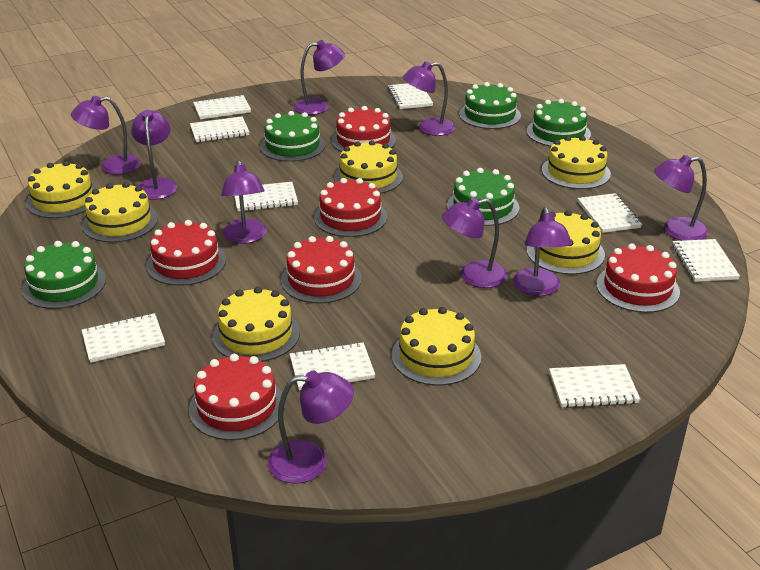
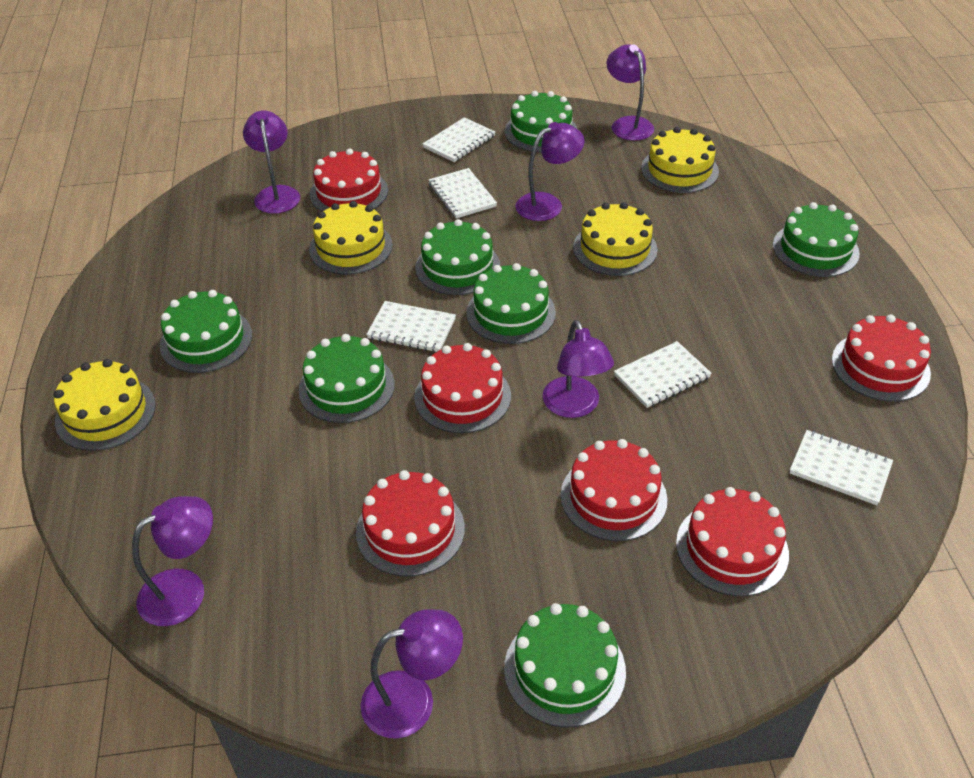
green cake: [22,241,106,309] [260,111,325,162] [447,168,520,226] [459,82,521,129] [527,99,591,147] = 5 -> [160,290,252,373] [298,334,395,423] [415,219,500,295] [466,263,556,344] [504,603,626,728] [505,91,577,152] [773,202,860,277] = 7
purple lamp: [71,96,141,175] [131,110,177,200] [221,160,267,244] [268,371,354,484] [294,40,345,115] [403,61,455,136] [442,197,507,288] [513,207,572,296] [654,155,709,241] = 9 -> [132,496,213,626] [243,110,300,214] [361,609,463,739] [515,122,585,221] [543,320,614,418] [606,44,654,141] = 6
white notebook: [82,313,165,363] [190,116,249,142] [193,94,251,119] [235,182,298,211] [290,342,375,390] [388,83,433,109] [549,364,640,408] [578,193,642,233] [672,239,740,282] = 9 -> [366,301,456,352] [423,117,495,162] [429,168,497,218] [614,341,712,408] [790,430,893,505] = 5
yellow cake: [26,161,97,218] [82,182,158,242] [212,287,300,362] [334,140,403,194] [392,307,481,386] [527,210,605,275] [542,136,611,189] = 7 -> [54,359,156,451] [309,201,393,274] [573,202,658,276] [641,127,719,193] = 4

